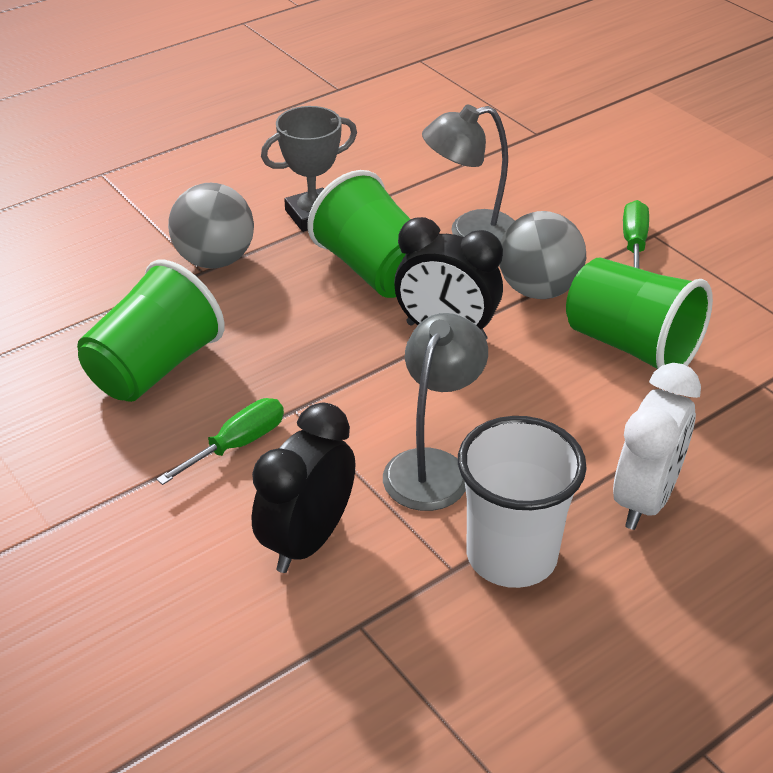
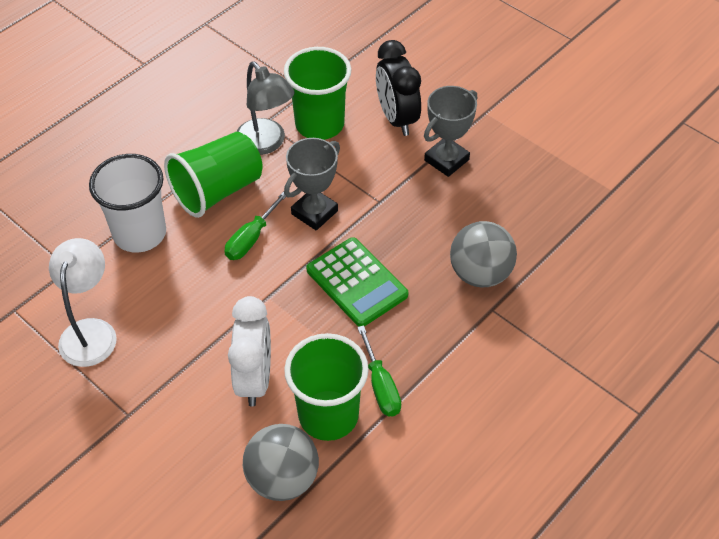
black clock: [252,403,355,573] [394,217,503,340] = 2 -> [376,40,421,136] = 1
green calculator: none = 0 -> [306,237,408,327] = 1
grey lamp: [383,313,488,511] [422,104,515,242] = 2 -> [236,62,295,155] = 1
grey trophy: [261,106,357,232] = 1 -> [284,138,340,230] [424,86,477,177] = 2
white lamp: none = 0 -> [49,238,117,367] = 1

